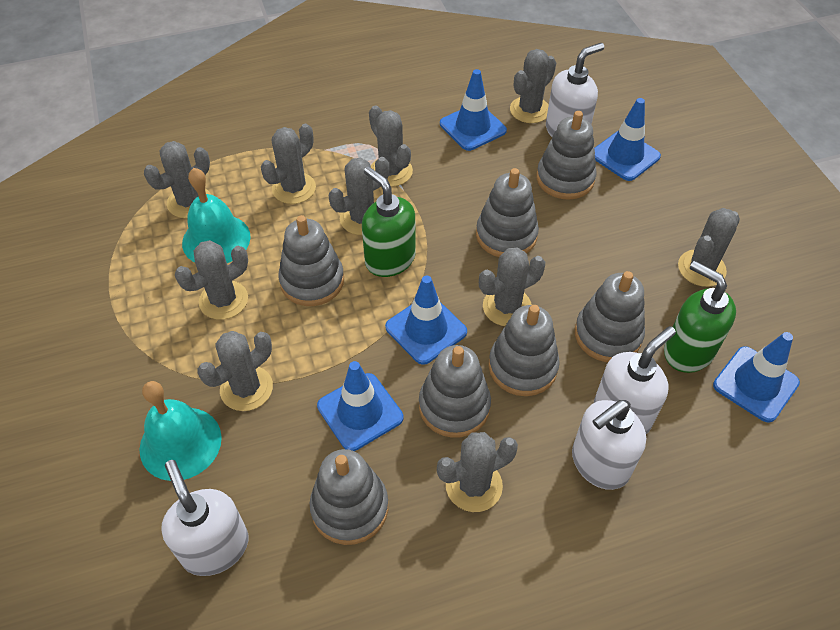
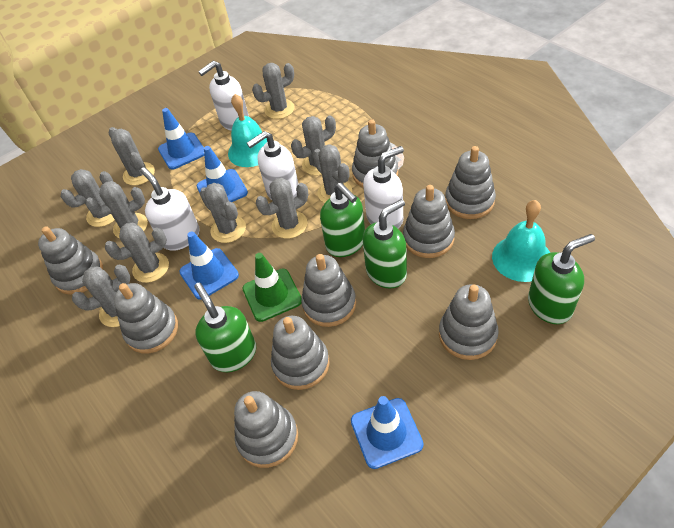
blue traffic cone: [317,361,403,451] [385,276,467,365] [440,69,507,151] [594,98,661,181] [713,332,800,423] = 5 -> [158,108,204,170] [179,231,239,300] [196,146,248,202] [351,396,424,469] = 4
green soap dispenser: [362,166,416,277] [664,261,736,373] = 2 -> [194,283,256,372] [320,183,365,257] [363,199,407,288] [528,234,595,324] = 4
green traffic cone: none = 0 -> [243,253,302,322] = 1
grey stacking toy: [278,215,344,306] [310,449,388,545] [419,345,491,438] [476,168,539,257] [489,305,560,396] [537,111,597,200] [575,271,645,362] = 7 -> [38,226,103,295] [113,283,178,354] [234,391,298,468] [271,316,330,390] [301,254,356,327] [352,119,398,188] [403,185,455,258] [439,284,499,360] [445,146,496,219] = 9

